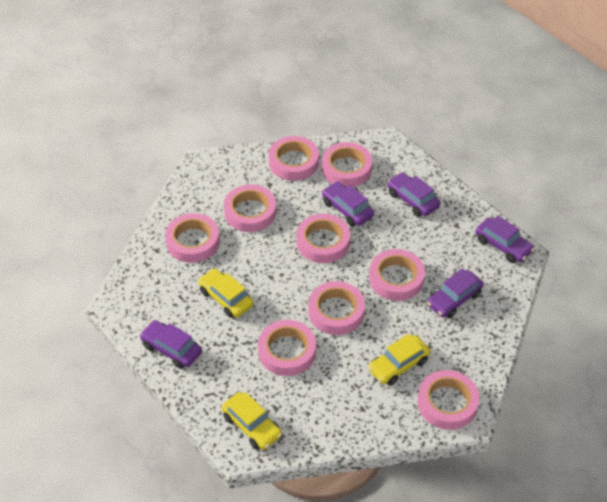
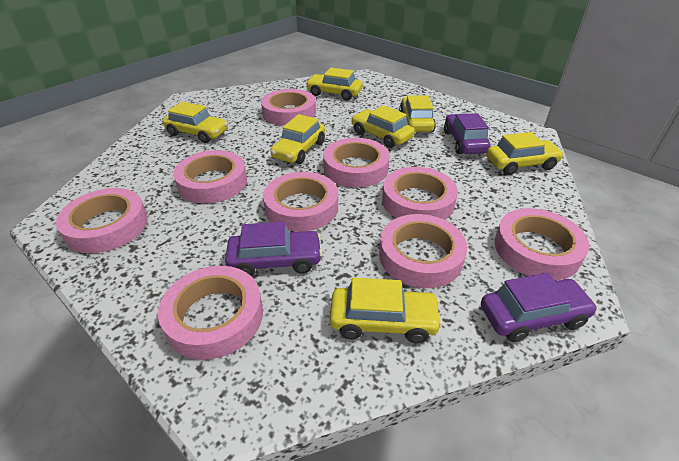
purple car: [139,320,202,369] [322,181,374,226] [387,172,440,217] [427,268,484,318] [475,216,535,263] = 5 -> [225,222,322,276] [444,113,491,154] [481,273,598,342] = 3
yellow car: [198,268,254,318] [222,392,282,450] [368,334,430,385] = 3 -> [162,102,228,143] [270,114,325,164] [306,68,363,100] [330,278,442,343] [351,105,415,148] [399,95,436,132] [486,132,564,175] = 7

